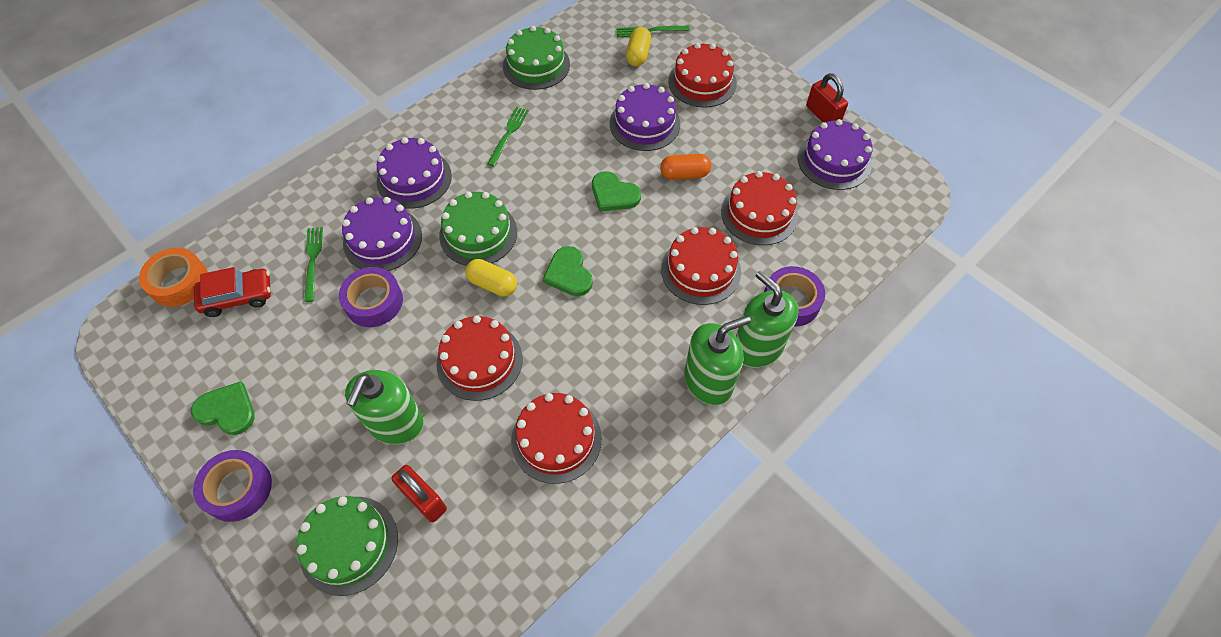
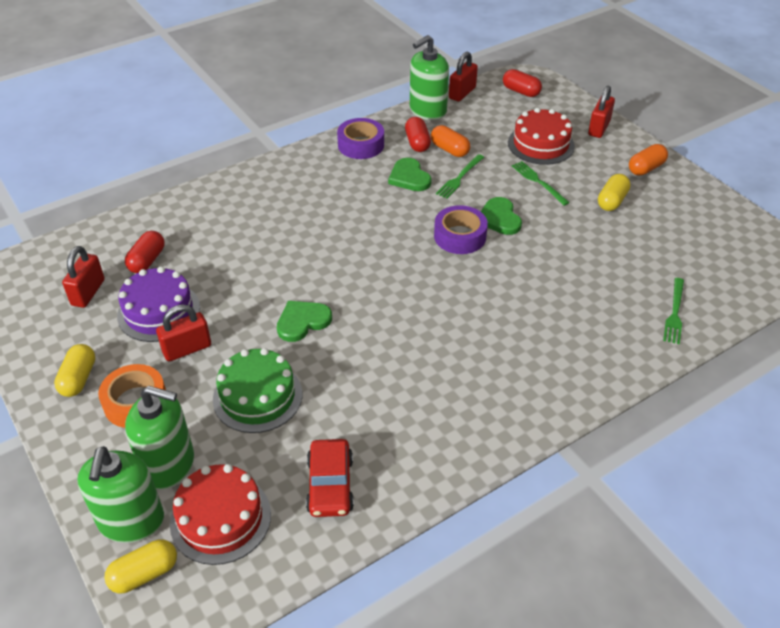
green cake: [296,496,398,596] [439,191,517,266] [503,26,570,90] = 3 -> [213,348,302,433] = 1
orange capsule: [660,154,711,180] = 1 -> [431,125,470,157] [629,144,668,176] = 2
purple cake: [342,197,422,271] [377,137,452,209] [610,83,680,151] [798,119,872,190] = 4 -> [117,267,200,342] = 1
purple tape: [193,450,272,522] [339,267,403,327] [764,266,825,327] = 3 -> [337,118,384,159] [434,205,488,254] = 2
red cake: [436,315,522,401] [511,393,602,484] [661,227,741,305] [668,43,737,108] [721,171,798,245] = 5 -> [170,464,271,565] [508,108,575,165] = 2
red capsule: none = 0 -> [125,231,165,273] [405,117,431,152] [503,69,542,97] = 3
red padlock: [392,465,447,522] [806,73,848,122] = 2 -> [62,246,105,308] [156,304,211,362] [449,52,478,102] [588,86,615,138] = 4
yellow capsule: [465,259,517,297] [626,27,651,66] = 2 -> [54,344,95,397] [104,539,177,593] [598,174,631,211] = 3

